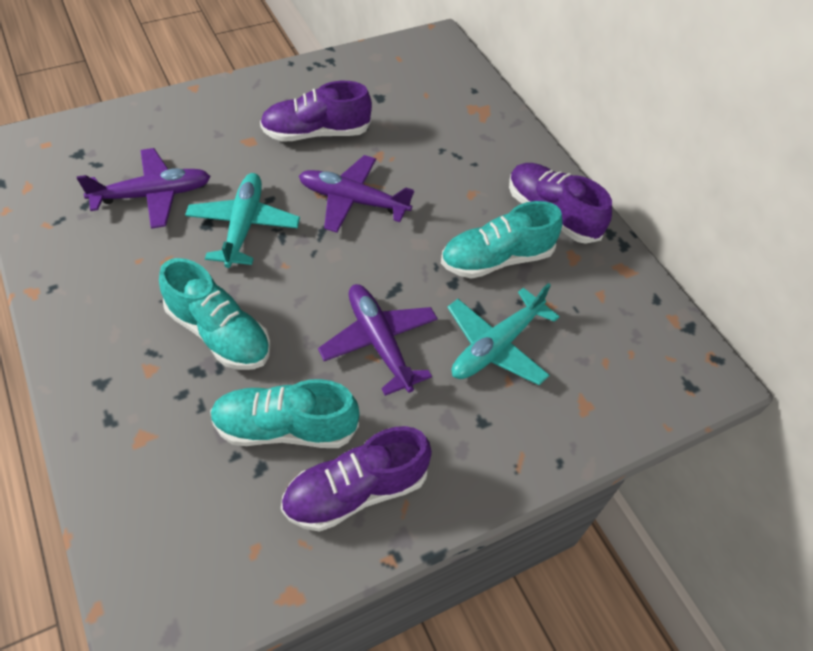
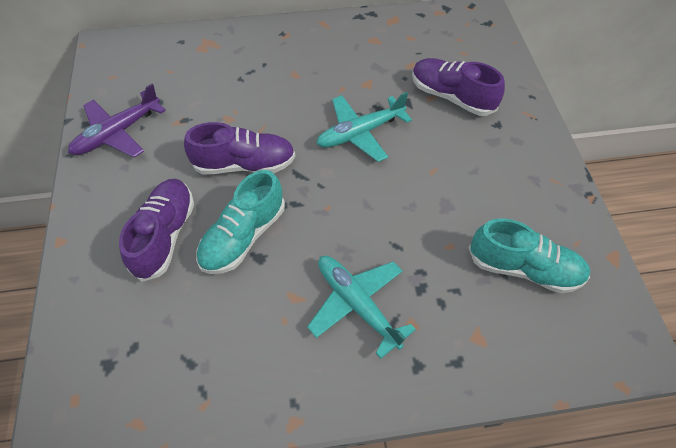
purple plane: [77,148,211,229] [299,155,414,233] [318,284,438,396] = 3 -> [68,84,166,158] = 1
turquoise shoe: [159,258,271,370] [210,379,360,448] [441,201,563,279] = 3 -> [196,170,285,274] [469,218,590,293] = 2

